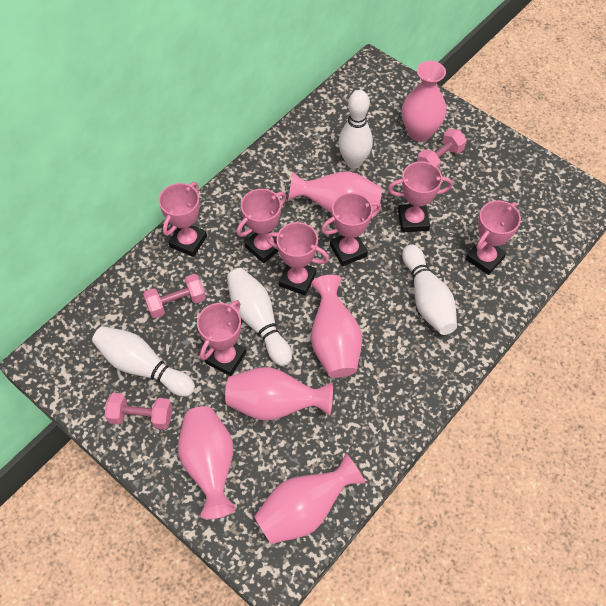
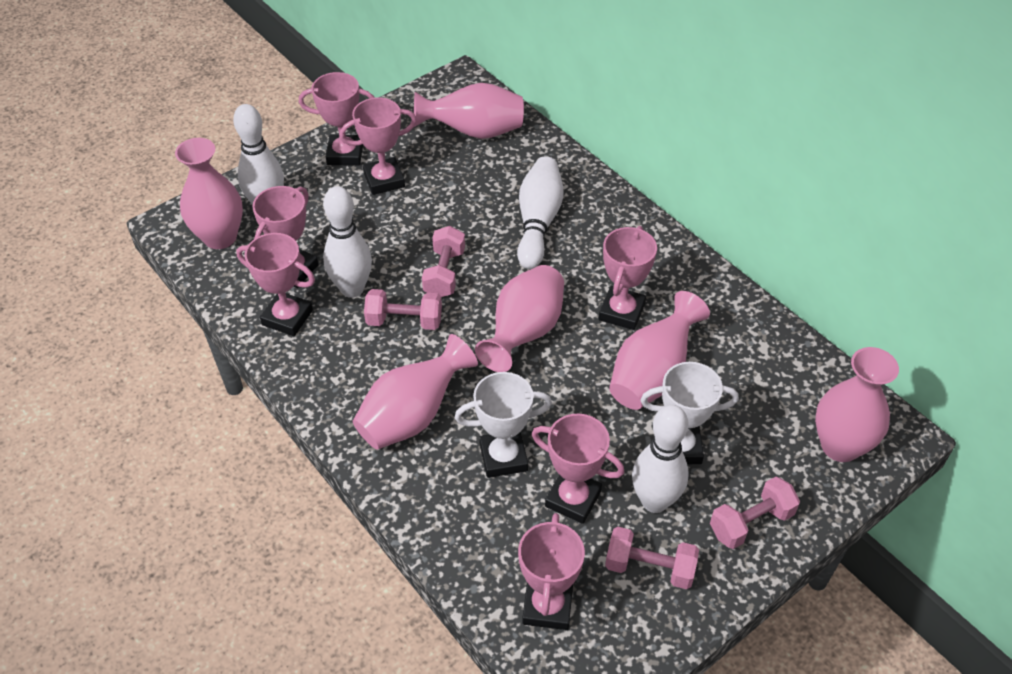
pink dumbbell: [105,393,172,430] [143,274,206,318] [417,129,467,169] = 3 -> [364,289,442,330] [422,226,465,297] [605,527,699,589] [710,477,800,549] = 4
white trophy: none = 0 -> [455,372,552,478] [641,362,739,464] = 2

